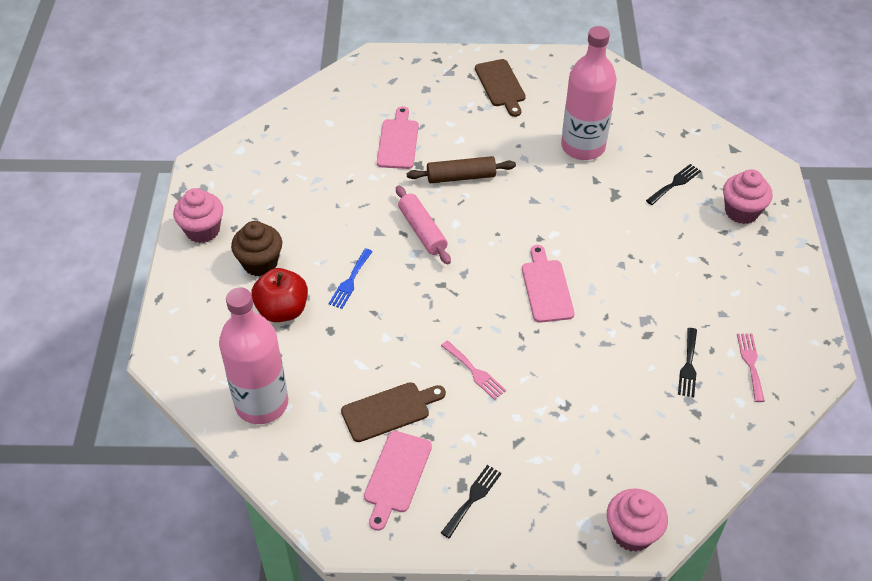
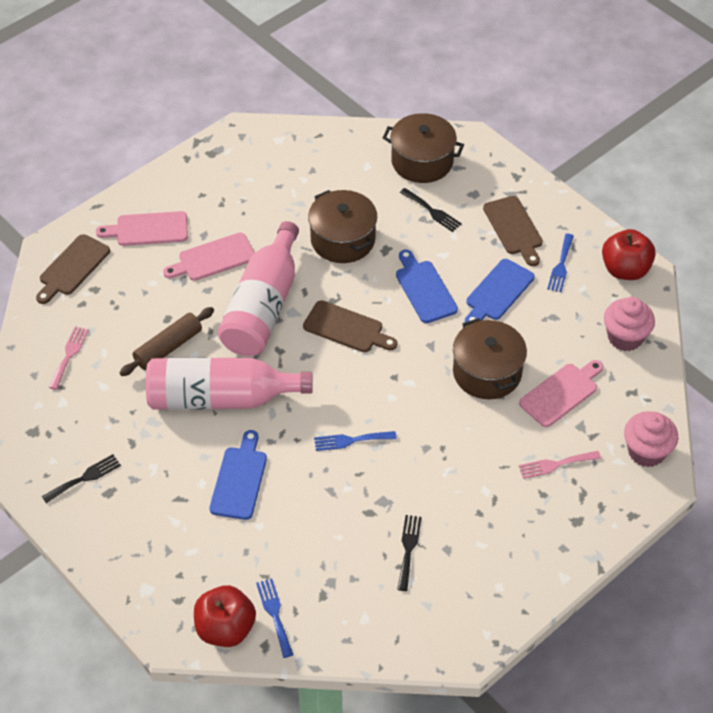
blue cutting board: none = 0 -> [209,430,267,520] [396,250,458,323] [465,259,535,322] = 3
blue fork: [329,248,373,309] = 1 -> [256,578,293,658] [314,431,397,451] [547,234,574,292] = 3
brown cupcake: [231,221,282,276] = 1 -> none = 0
brown cutting board: [341,382,446,442] [475,59,526,117] = 2 -> [36,234,110,304] [303,300,397,352] [483,196,543,266] = 3
brown pot: none = 0 -> [308,190,377,263] [383,113,464,183] [453,318,527,399] = 3
pink cupcake: [173,188,223,243] [607,488,668,552] [723,169,773,224] = 3 -> [604,297,655,351] [624,411,678,467] = 2
pink rolling pin: [396,185,451,264] = 1 -> none = 0
red apple: [251,268,308,322] = 1 -> [194,585,256,647] [602,229,656,280] = 2

